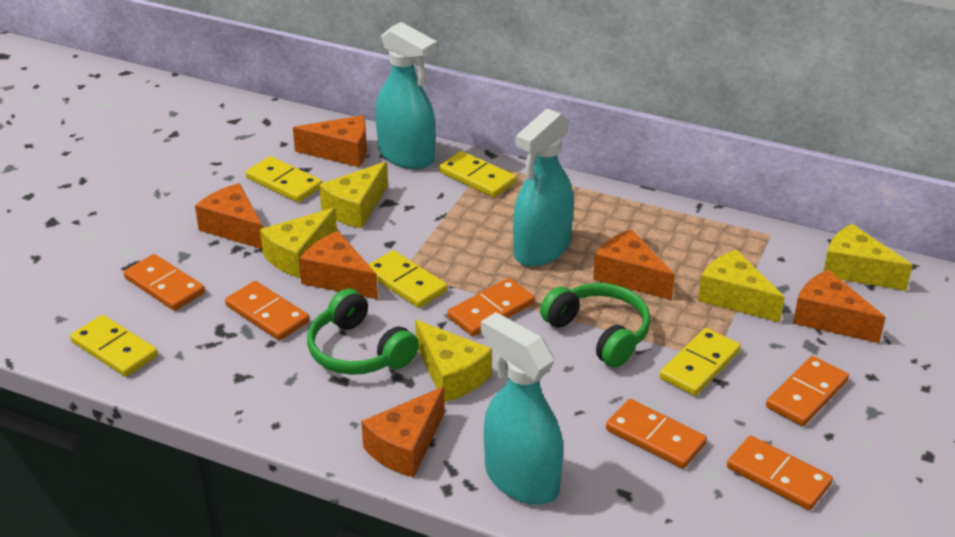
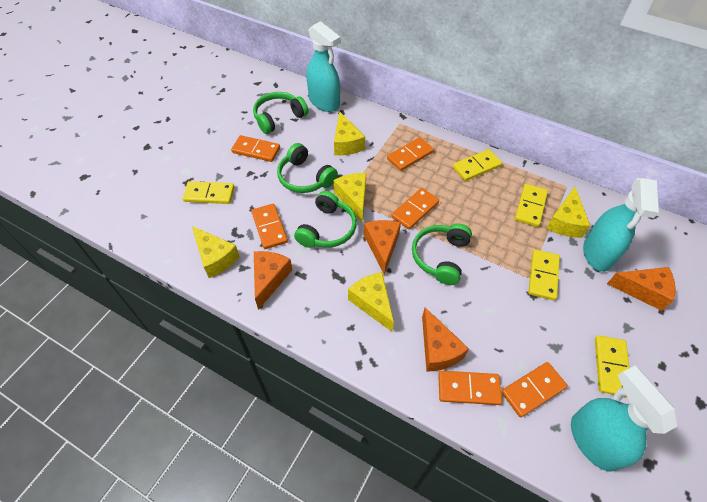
green headphones: [307,289,419,375] [540,283,651,368] = 2 -> [253,92,308,134] [277,143,338,193] [294,191,357,248] [412,223,472,285] = 4
orange cheese: [195,183,263,249] [293,115,367,167] [299,231,378,299] [361,387,445,478] [593,229,675,300] [793,270,886,343] = 6 -> [254,251,292,310] [364,220,401,275] [422,307,469,372] [607,267,676,311] = 4

